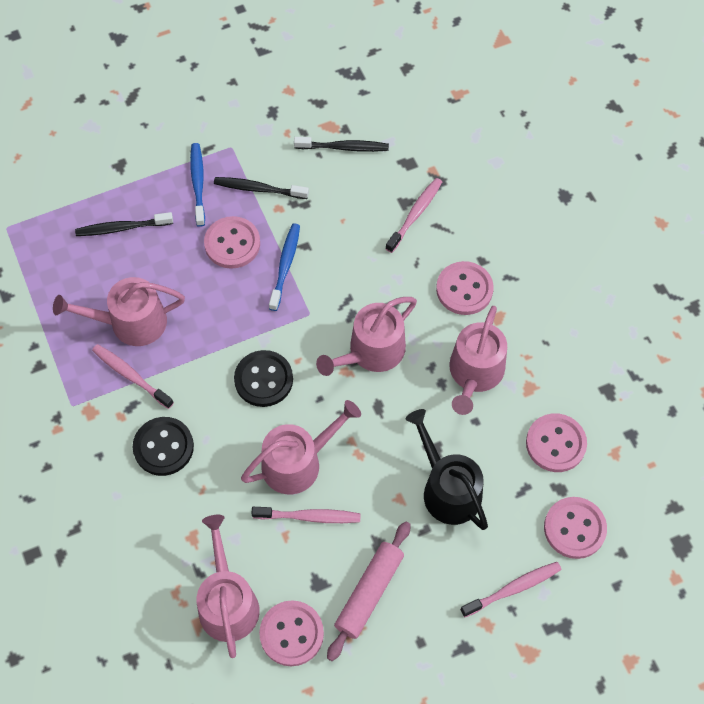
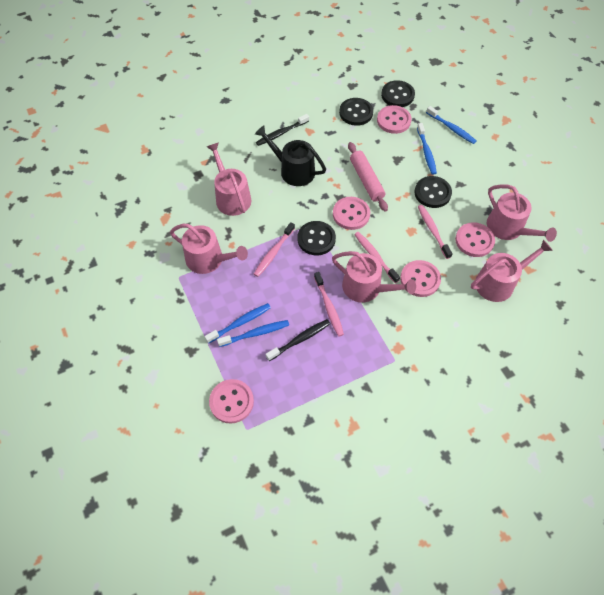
black button: [133,417,194,476] [234,350,293,407] = 2 -> [297,221,336,255] [339,98,373,126] [381,80,415,107] [414,176,452,208] = 4
black toothbrush: [75,212,173,236] [214,177,309,199] [294,137,389,152] = 3 -> [256,114,309,146] [266,319,330,361] = 2
blue toothbrush: [190,143,205,227] [269,223,300,311] = 2 -> [204,303,271,344] [217,320,289,347] [417,123,437,175] [426,106,476,144] = 4

